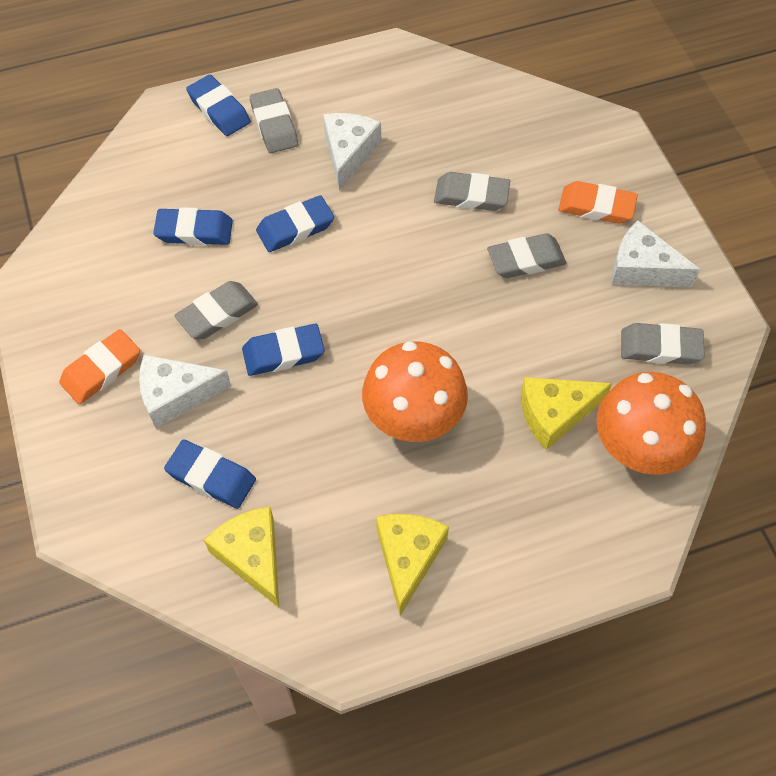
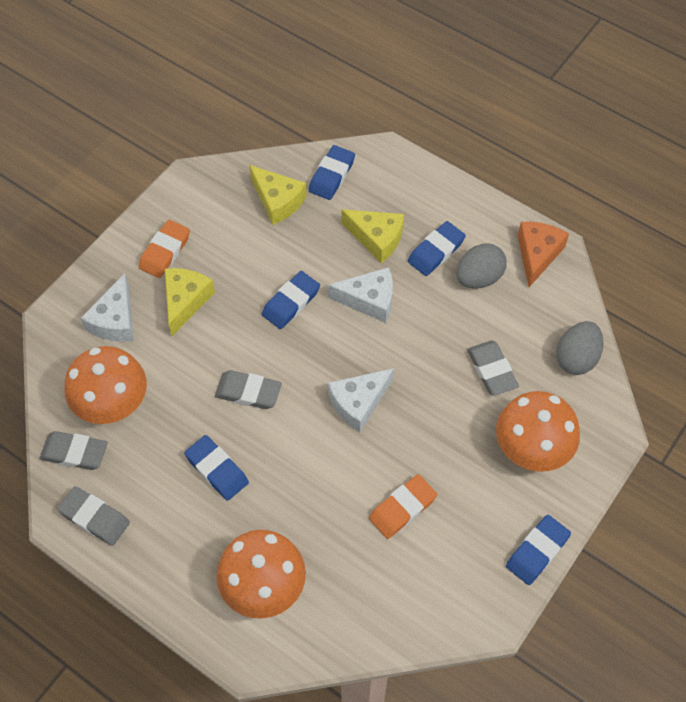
grey egg: none = 0 -> [456,243,506,289] [556,321,604,375] = 2
grey eraser: [174,281,258,339] [250,88,298,153] [434,172,510,211] [487,233,566,278] [621,323,705,365] = 5 -> [40,431,108,470] [57,486,130,546] [215,370,282,409] [467,341,519,396] = 4
orange cheese: none = 0 -> [518,222,569,287] = 1
orange mushroom: [362,341,468,442] [597,372,706,475] = 2 -> [65,346,147,424] [217,530,306,619] [496,391,580,472] = 3

